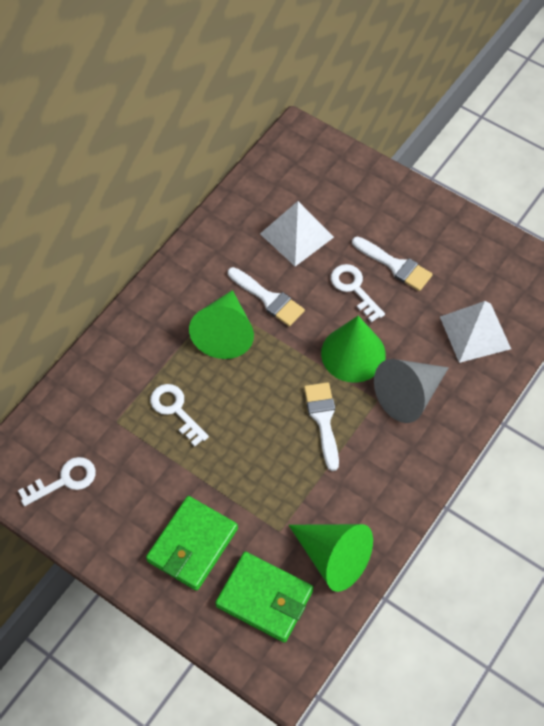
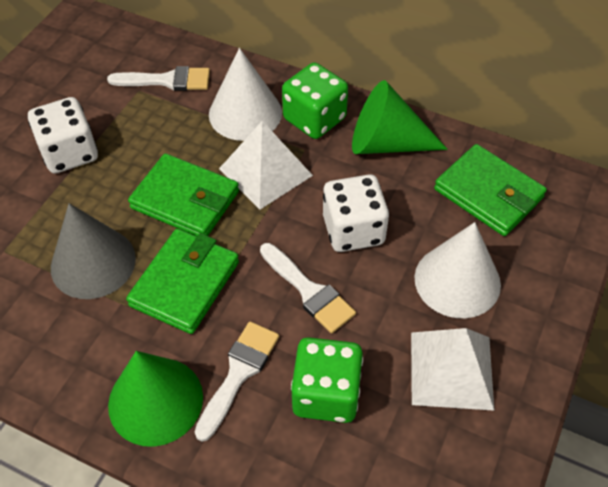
green cone: [189,290,254,359] [289,524,373,592] [321,316,386,383] = 3 -> [108,351,203,447] [352,80,448,154] = 2
green dice: none = 0 -> [282,62,348,139] [291,337,363,423] = 2
green wallet: [146,496,238,591] [215,552,313,643] = 2 -> [126,229,239,334] [128,153,239,236] [434,144,547,236] = 3
white cone: none = 0 -> [209,48,282,141] [414,222,501,318] = 2
white dice: none = 0 -> [28,97,98,174] [323,174,389,252] = 2
white key: [18,457,96,506] [150,384,209,447] [331,264,385,322] = 3 -> none = 0

